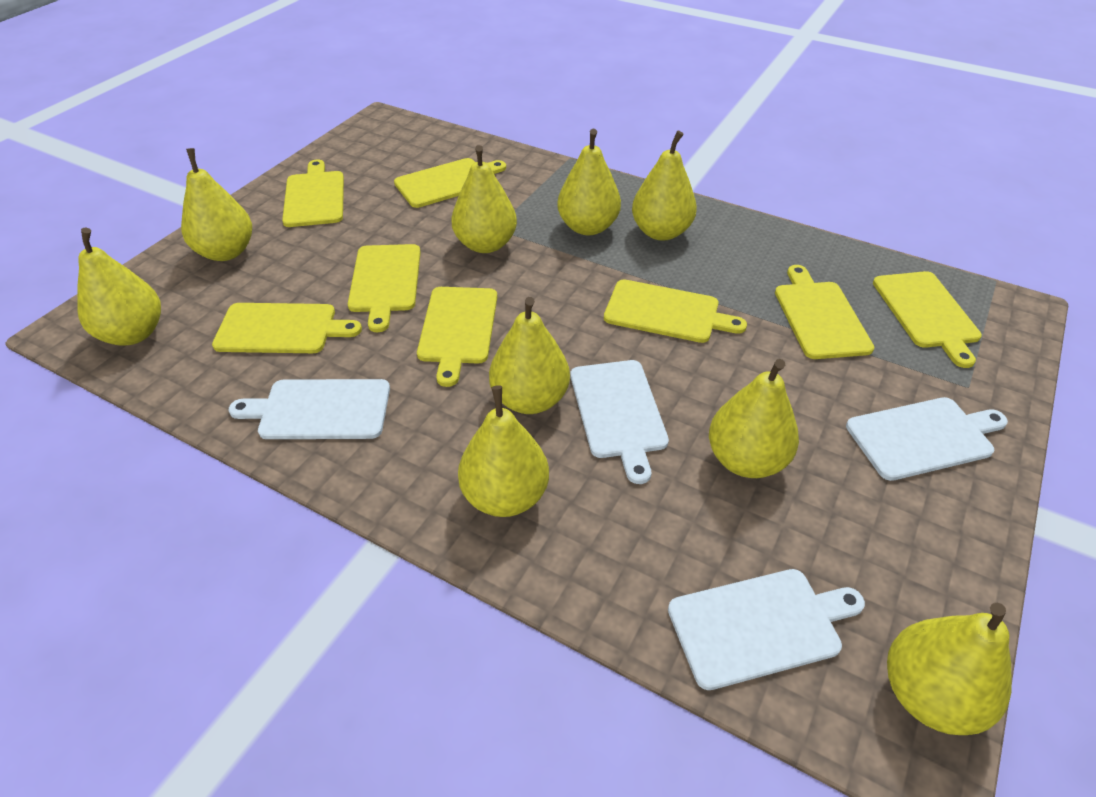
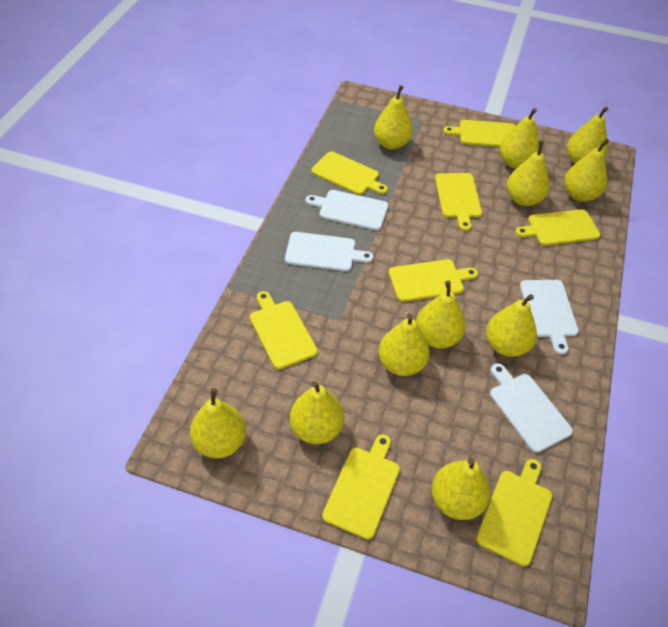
yellow pear: [77,228,161,346] [181,148,252,261] [451,145,517,253] [458,385,549,517] [489,297,570,414] [557,129,621,235] [632,130,697,241] [709,359,799,478] [887,603,1011,735] = 9 -> [190,388,247,458] [290,381,344,444] [374,85,413,150] [378,313,430,376] [416,281,466,349] [432,458,491,520] [486,294,537,357] [500,108,539,169] [507,141,549,206] [564,138,609,202] [567,107,608,164] = 11

